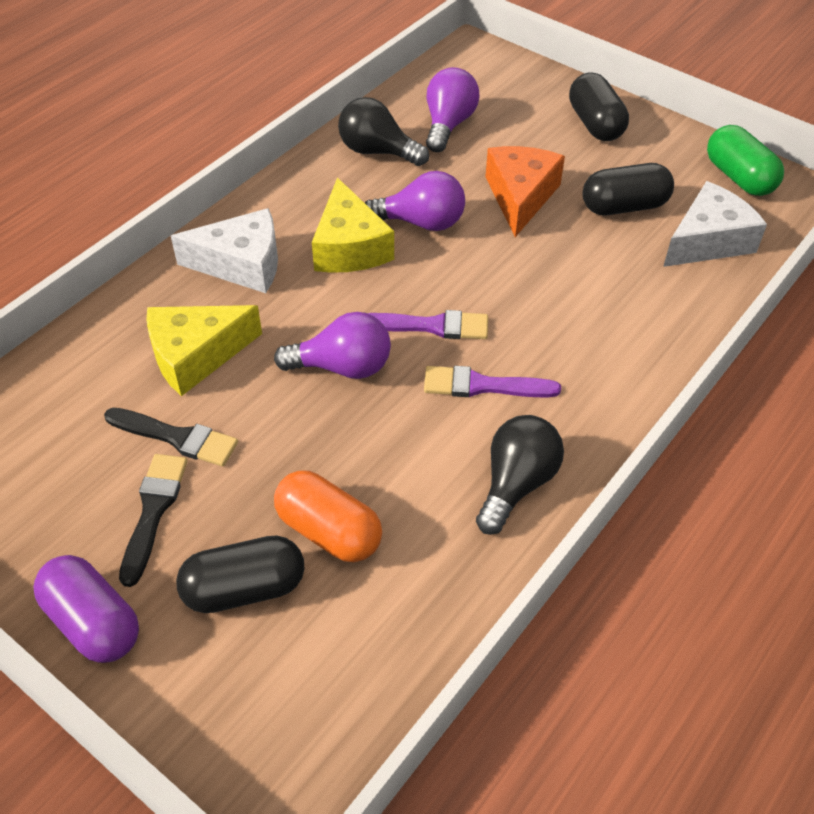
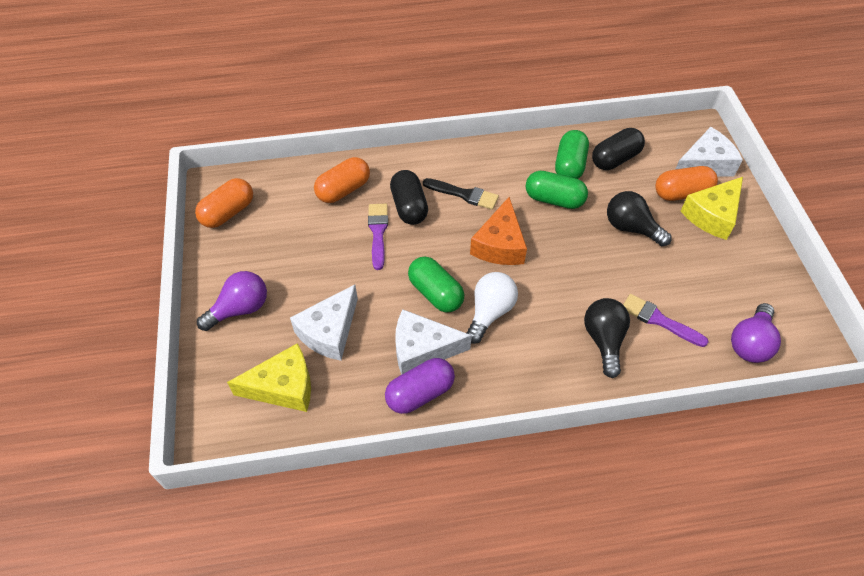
black brush: [104,408,238,467] [119,454,188,587] = 2 -> [423,178,499,210] = 1
black capsule: [176,535,305,613] [569,73,629,141] [582,163,674,215] = 3 -> [390,170,428,225] [592,128,645,170] = 2
green capsule: [707,125,784,196] = 1 -> [408,256,464,312] [525,171,588,209] [555,130,589,179] = 3
orange capsule: [274,470,382,562] = 1 -> [195,178,253,228] [314,157,370,203] [655,166,718,201] = 3
purple light bulb: [274,312,391,379] [365,171,465,231] [426,67,480,152] = 3 -> [197,271,267,331] [731,303,781,363] = 2
white cheese: [171,208,278,293] [663,181,767,267] = 2 -> [290,285,358,361] [395,309,472,375] [675,127,743,177] = 3
white light bulb: none = 0 -> [467,272,518,344] = 1

